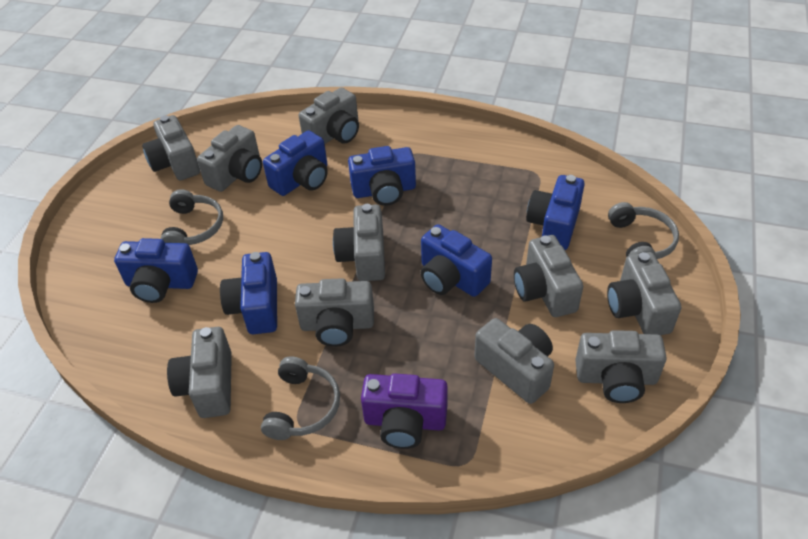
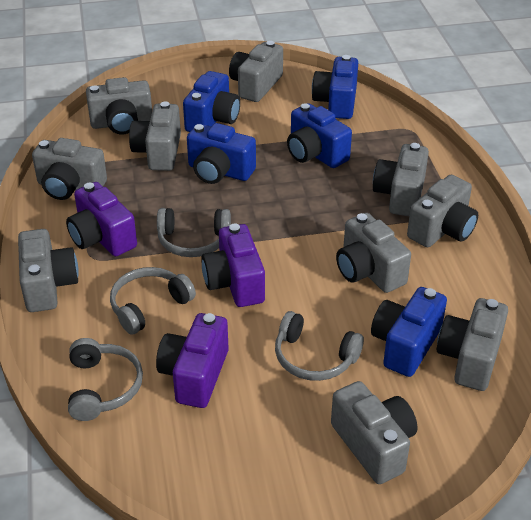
blue camera: [114,238,198,303] [220,252,277,334] [263,130,328,196] [348,146,416,206] [421,224,492,297] [526,175,585,250] = 6 -> [183,71,240,132] [187,123,256,184] [287,103,352,168] [312,55,358,119] [371,287,447,377] = 5
grey headphones: [161,189,223,245] [261,356,340,440] [608,202,679,259] = 3 -> [68,338,143,421] [110,267,196,334] [157,208,231,257] [275,311,364,381] = 4
purple camera: [361,373,448,449] = 1 -> [66,182,137,256] [156,313,229,408] [201,223,265,307] = 3

